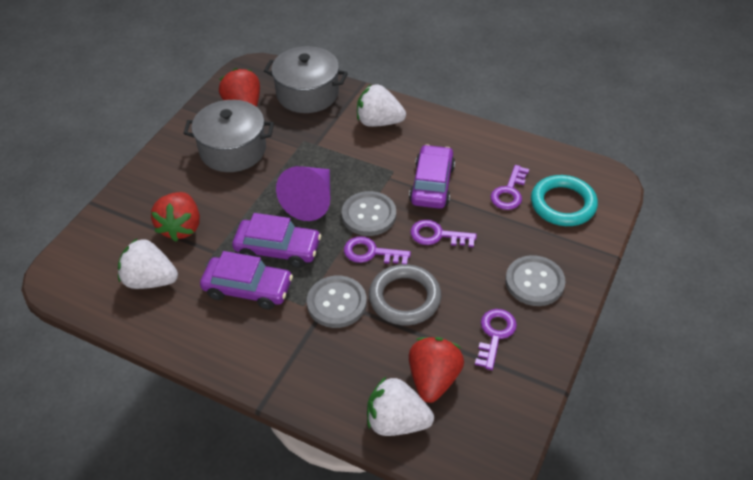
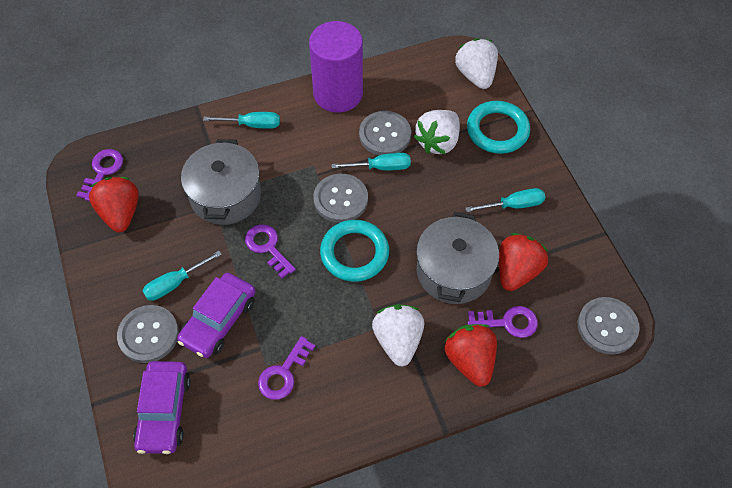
grey button: [307,276,367,328] [342,191,396,236] [505,255,565,306] = 3 -> [117,305,179,363] [313,174,368,223] [359,111,411,155] [578,297,640,355] = 4
grey ring: [369,264,441,325] = 1 -> none = 0
purple car: [200,251,293,310] [232,213,321,268] [409,144,455,209] = 3 -> [133,361,191,454] [177,273,255,358] = 2
purple cone: [276,166,330,221] = 1 -> none = 0
purple cylinder: none = 0 -> [309,21,363,113] = 1
turquoise ring: [531,175,598,226] = 1 -> [320,220,389,282] [467,101,530,154] = 2
turquoise screwdriver: none = 0 -> [143,251,222,301] [203,112,280,129] [332,153,411,170] [465,188,545,212] = 4

